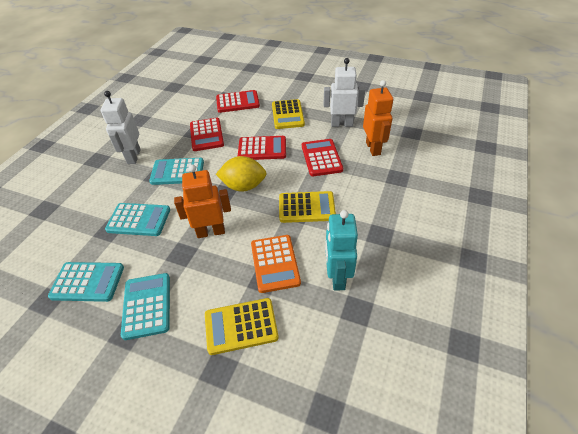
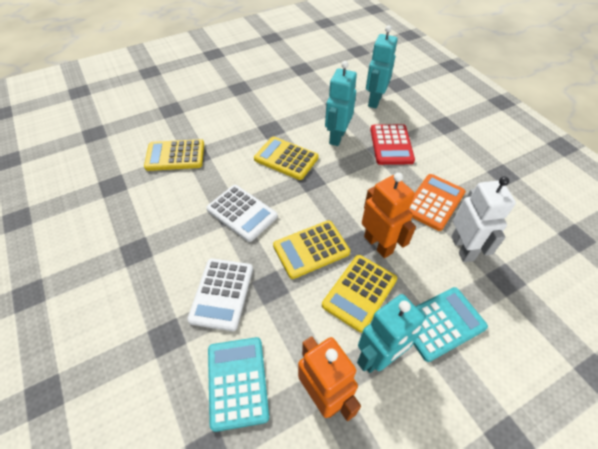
red calculator: [190,118,224,151] [216,90,260,113] [238,136,286,160] [302,139,343,176] = 4 -> [370,124,415,165] = 1
turquoise calculator: [48,262,124,302] [105,203,170,236] [121,273,170,340] [149,158,204,185] = 4 -> [208,337,269,432] [413,287,488,362] = 2
turquoise robot: [325,210,358,291] = 1 -> [325,61,357,146] [357,294,426,373] [366,25,398,108] = 3
white calculator: none = 0 -> [187,258,253,331] [206,185,278,242] = 2
white robot: [101,91,141,164] [324,58,365,127] = 2 -> [451,177,516,262] = 1
yellow calculator: [205,298,279,355] [272,99,305,129] [279,191,336,223] = 3 -> [144,139,204,171] [254,136,319,180] [273,220,350,279] [322,255,397,333] = 4
yellow lemon: [216,156,267,192] = 1 -> none = 0

